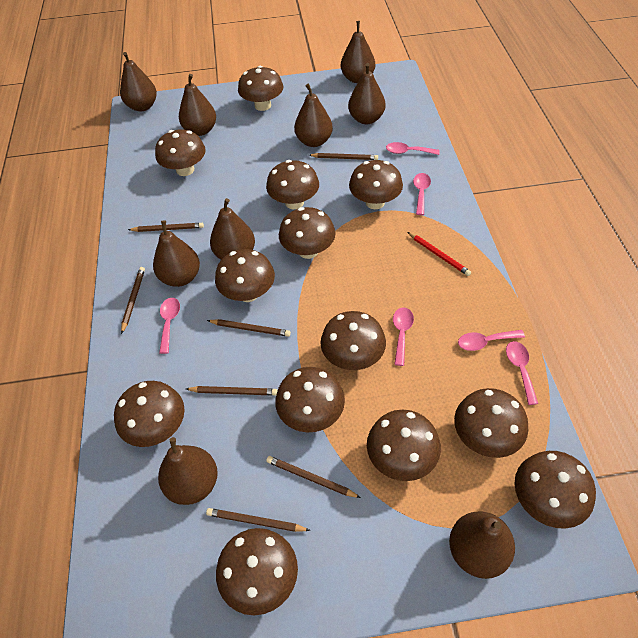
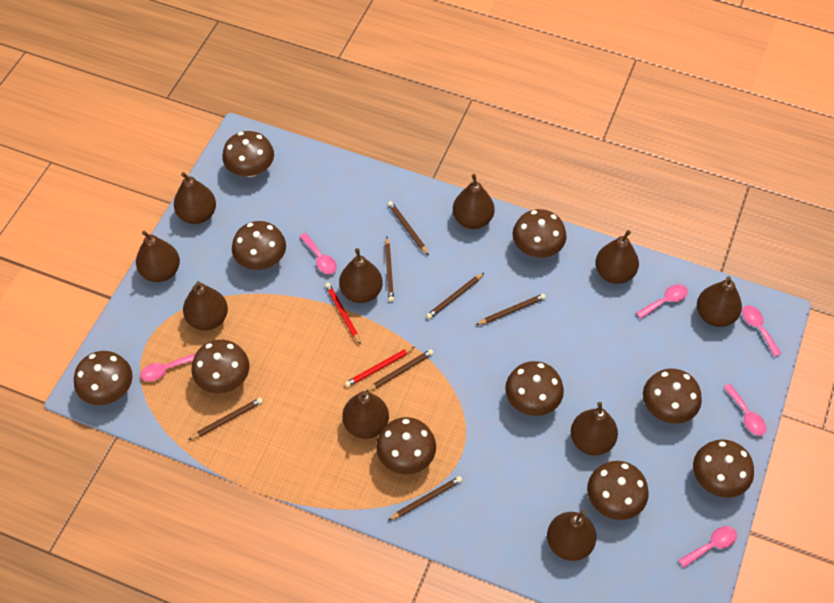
brown mushroom: [114,381,185,447] [155,129,206,176] [215,249,275,302] [216,528,298,615] [238,66,283,111] [266,160,319,209] [275,367,345,433] [279,207,336,259] [321,311,386,370] [349,160,403,209] [367,410,441,481] [454,388,528,458] [514,451,596,529] = 13 -> [74,351,133,405] [191,340,249,394] [222,131,274,177] [232,221,286,270] [376,417,436,475] [505,361,564,416] [512,209,567,258] [587,461,649,520] [643,369,702,424] [693,439,754,498] = 10
brown pear: [120,52,157,111] [153,220,200,287] [158,437,218,505] [179,74,216,136] [210,198,255,260] [294,84,333,147] [341,21,375,83] [348,63,386,124] [449,511,515,579] = 9 -> [136,231,180,282] [174,172,216,224] [183,281,228,331] [339,248,383,303] [343,391,389,439] [453,174,494,229] [547,510,596,561] [571,402,618,455] [595,230,639,284] [697,276,742,327] = 10
red pencil: [408,232,471,276] = 1 -> [325,283,361,345] [345,347,415,387] = 2

